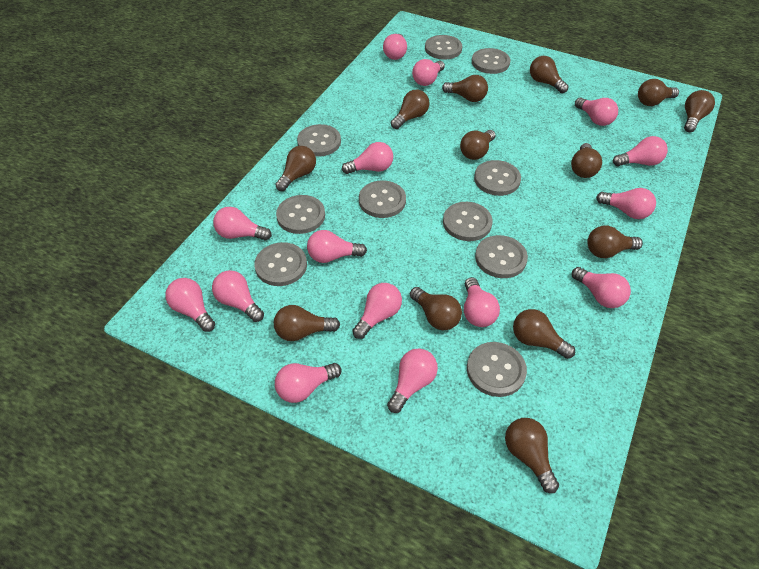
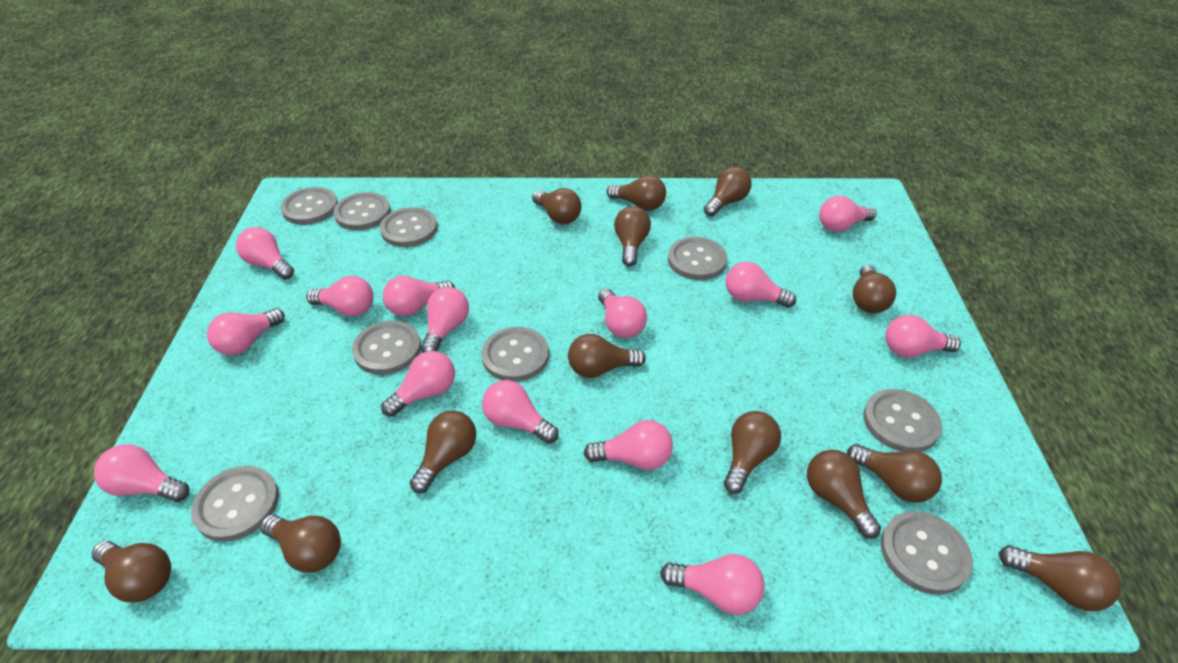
grey button: [254,242,307,286] [276,195,325,234] [297,124,341,157] [359,180,406,218] [425,35,462,60] [443,202,493,241] [467,342,527,397] [472,48,510,74] [474,160,521,196] [475,235,528,278] = 10 -> [191,466,279,542] [281,187,338,225] [333,192,391,230] [352,321,421,375] [380,207,438,247] [481,327,549,382] [668,237,727,280] [863,389,942,452] [881,511,973,595] = 9
pink light bulb: [165,278,215,332] [212,270,264,322] [213,207,272,241] [275,363,342,403] [307,230,367,263] [342,142,393,174] [352,283,402,339] [383,34,407,60] [387,348,438,413] [412,59,445,86] [464,277,500,327] [572,267,631,308] [575,98,618,126] [596,188,656,219] [613,136,668,167] = 15 -> [94,444,189,502] [207,308,285,355] [236,227,294,279] [306,276,373,317] [381,351,455,417] [383,276,455,316] [421,287,469,353] [482,380,559,443] [584,420,673,470] [598,289,647,338] [660,554,764,615] [726,262,796,308] [819,196,877,232] [885,315,961,358] = 14

